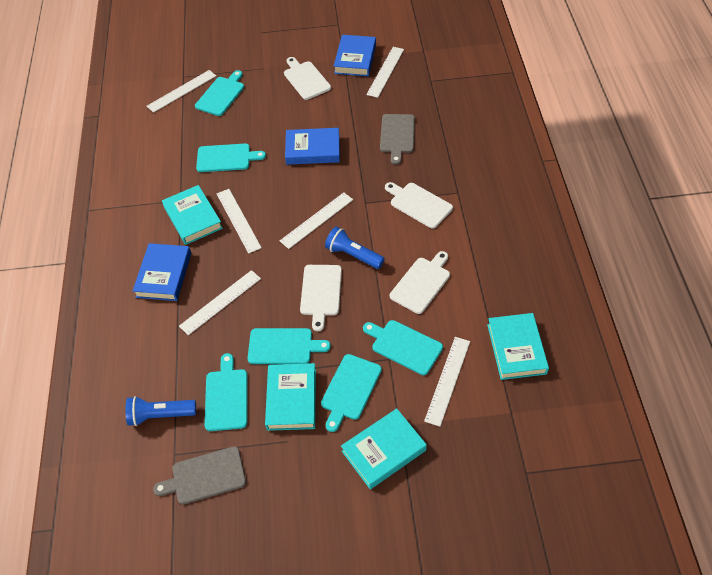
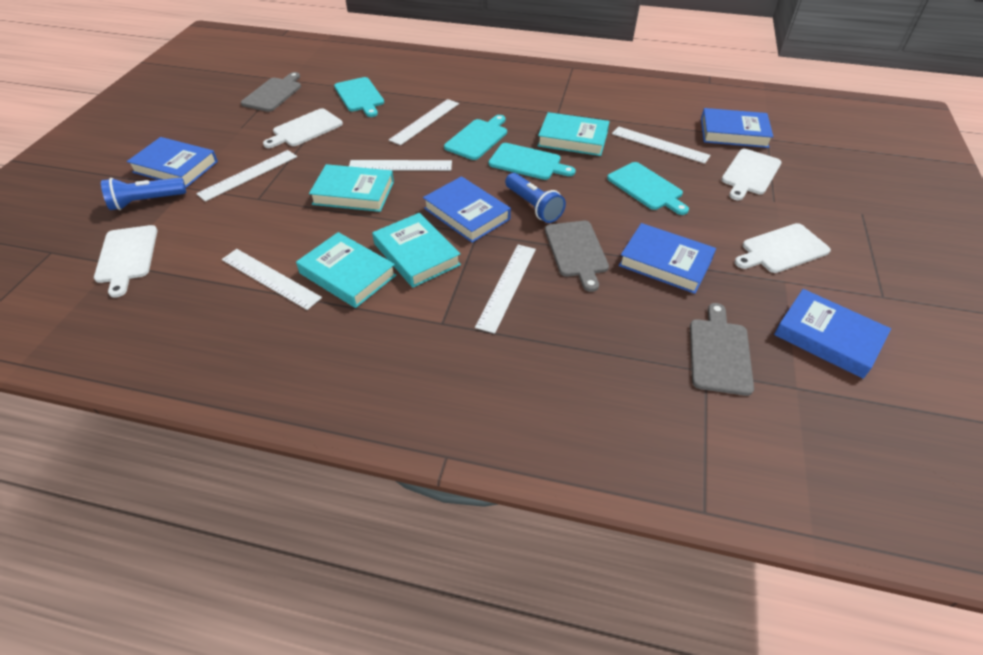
blue book: [133,243,191,301] [285,128,340,165] [334,35,376,76] = 3 -> [127,137,218,188] [423,176,511,243] [619,223,716,294] [701,108,773,148] [774,289,891,379] = 5
grey cutting board: [153,446,246,504] [380,114,415,165] = 2 -> [241,72,301,112] [545,221,609,292] [690,303,754,396] = 3
turquoise cutting board: [195,70,244,116] [196,143,266,172] [205,353,248,431] [248,328,331,364] [321,354,382,432] [363,320,443,375] = 6 -> [334,77,384,117] [444,115,507,160] [489,143,576,180] [607,162,689,215] = 4

